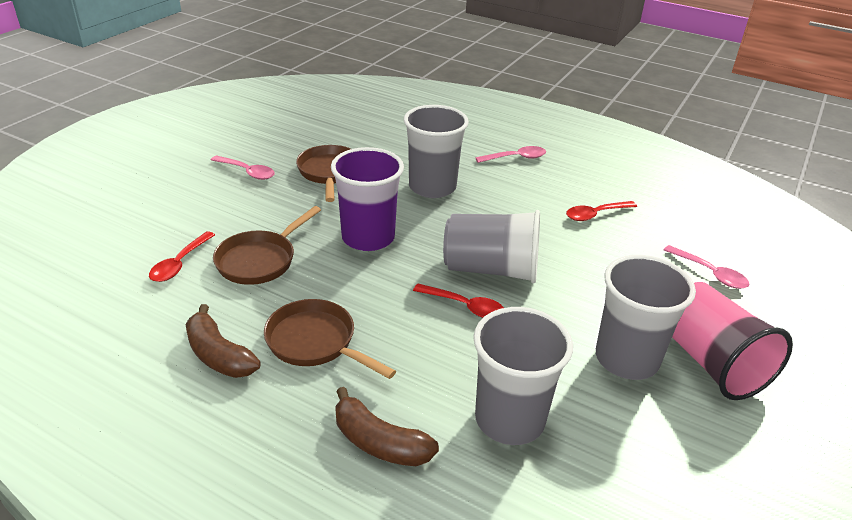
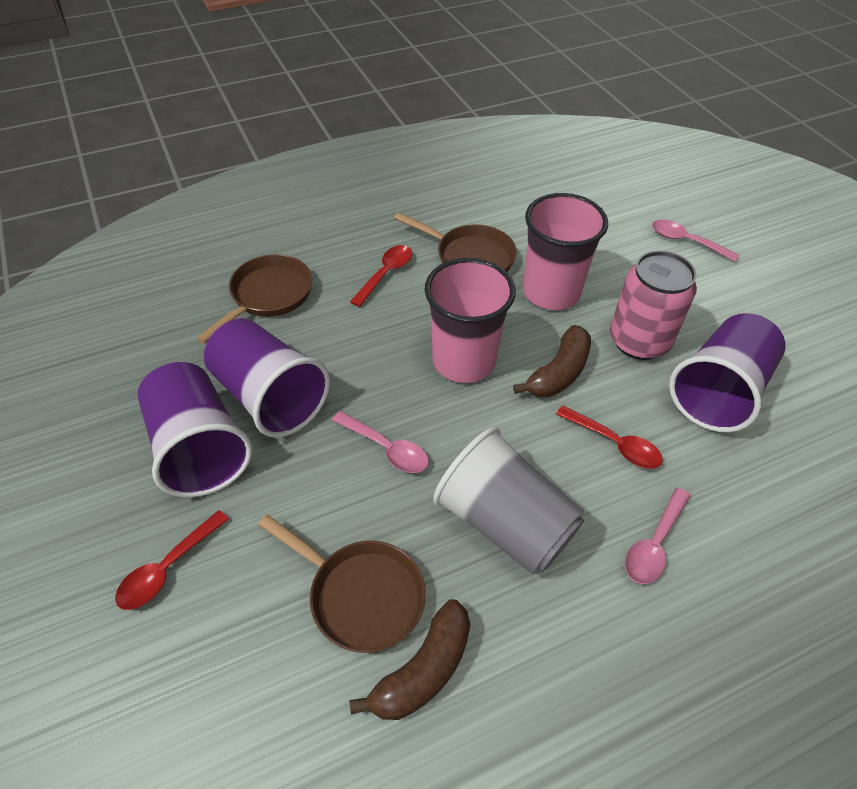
grey cup: [404,105,469,198] [443,210,540,284] [473,307,573,445] [596,255,696,380] = 4 -> [433,427,584,574] = 1
pink can: none = 0 -> [610,251,697,360] = 1
pink cup: [672,282,793,400] = 1 -> [425,258,516,383] [523,193,608,310] = 2
purple cup: [331,147,404,251] = 1 -> [137,362,252,497] [204,318,330,438] [669,313,786,432] = 3

